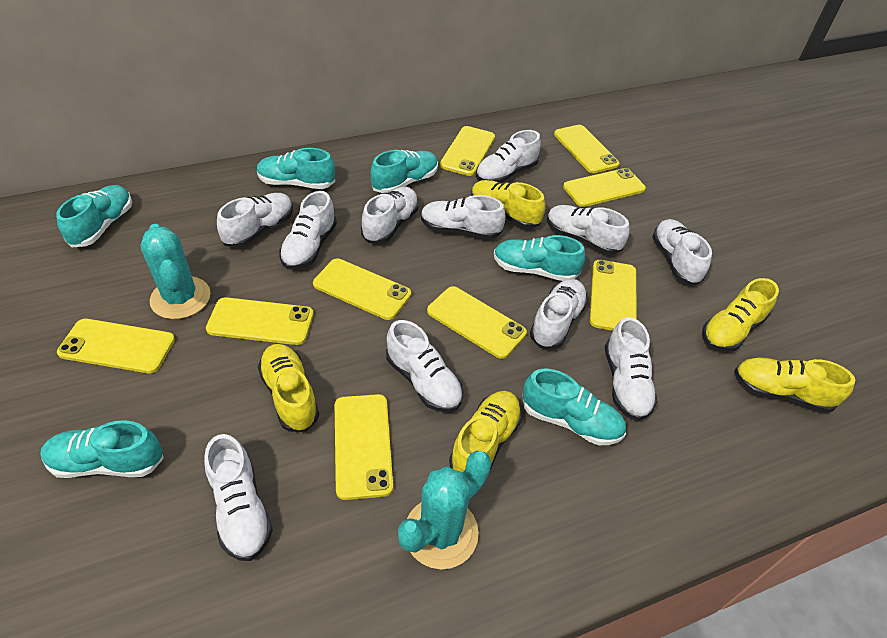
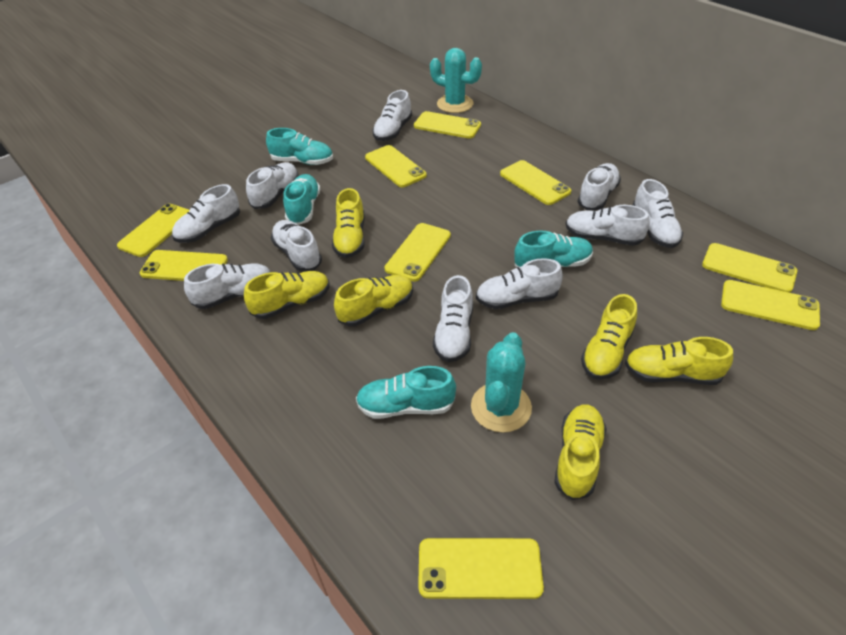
turquoise shoe: [40,420,164,478] [56,185,132,247] [257,148,335,189] [371,150,438,193] [494,235,585,281] [522,368,626,445] = 6 -> [266,128,333,165] [283,174,320,225] [356,366,456,419] [514,231,593,267] = 4
white shoe: [204,434,273,561] [217,193,293,248] [279,191,337,270] [361,187,419,244] [386,320,463,413] [421,195,506,239] [476,130,541,183] [530,279,588,349] [547,205,630,254] [605,317,658,421] [652,219,712,285] = 11 -> [172,184,240,243] [184,263,271,309] [246,162,299,209] [271,220,322,272] [373,90,412,141] [433,275,473,362] [476,258,563,309] [566,205,650,246] [577,163,621,210] [633,179,683,248] = 10
yellow shoe: [258,344,319,432] [449,391,522,472] [471,180,545,228] [702,278,779,352] [734,358,855,413] = 5 -> [244,271,329,319] [332,188,365,258] [334,275,413,326] [554,404,606,500] [581,294,637,380] [625,337,733,385] = 6

